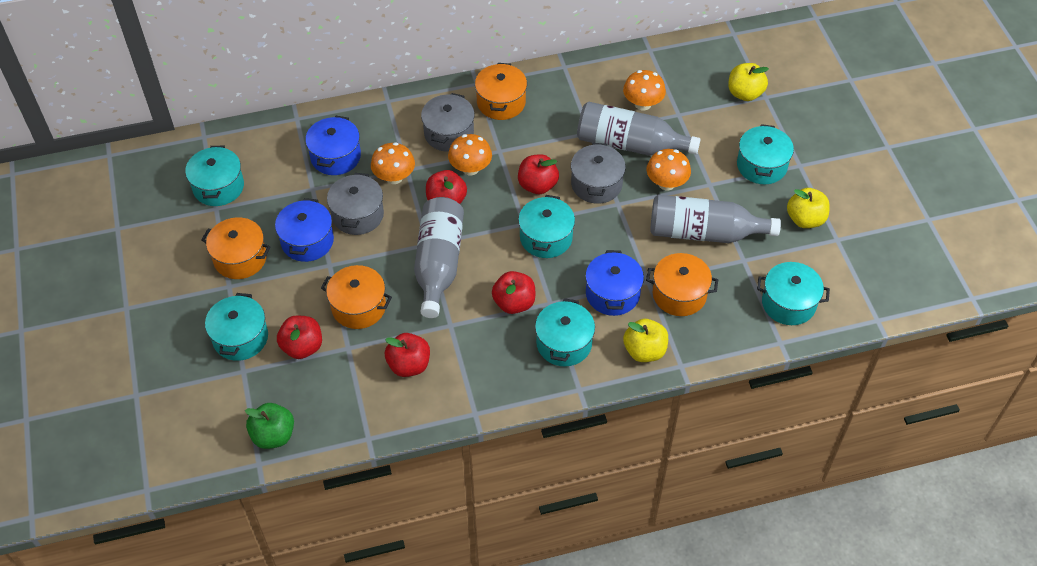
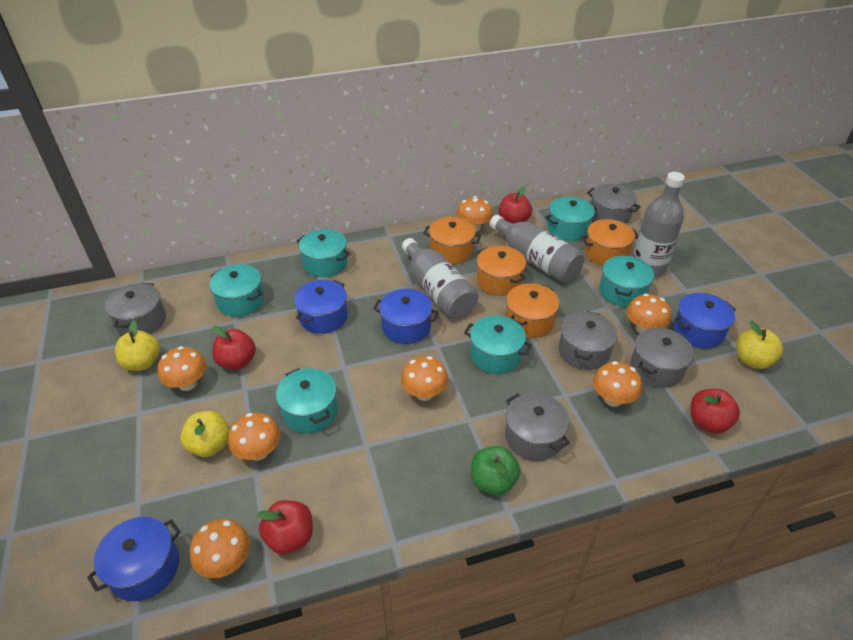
blue pot: [275,198,334,262] [305,116,361,175] [585,250,644,316] = 3 -> [87,517,181,601] [294,280,348,334] [373,289,439,344] [673,293,736,349] = 4
grey pot: [327,173,384,235] [421,93,475,152] [571,143,626,204] = 3 -> [105,283,166,335] [505,393,570,461] [559,311,617,370] [587,184,641,224] [631,328,694,388] = 5
orange mushroom: [371,142,415,184] [448,134,492,175] [623,70,666,110] [647,149,691,190] = 4 -> [157,346,206,391] [190,519,250,578] [228,413,281,460] [401,356,448,401] [456,196,493,232] [593,361,642,407] [626,293,671,333] = 7
red apple: [277,316,322,359] [385,333,430,377] [426,170,467,204] [492,271,535,314] [518,154,559,194] = 5 -> [212,326,256,370] [257,500,313,554] [499,186,532,223] [691,389,740,434] = 4

